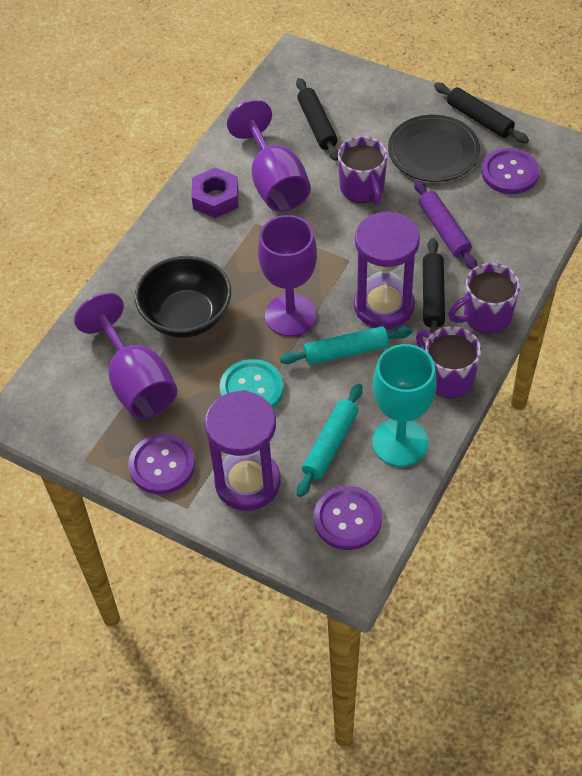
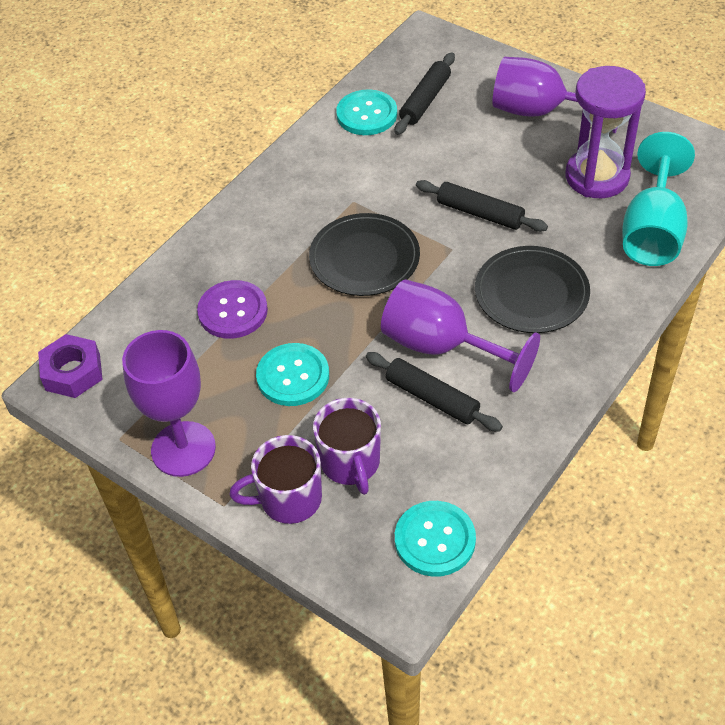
black bowl: [135,256,231,338] = 1 -> none = 0
black plate: [388,115,480,182] = 1 -> [309,213,420,296] [475,246,590,333] = 2
purple button: [128,434,195,494] [314,486,382,550] [481,148,539,194] = 3 -> [197,280,268,339] = 1
purple hourglass: [205,390,281,511] [354,211,420,329] = 2 -> [566,66,646,198] = 1
purple mug: [338,136,388,205] [416,326,481,398] [448,263,520,334] = 3 -> [229,435,322,524] [313,398,381,495] = 2
purple rolling pin: [414,180,477,269] = 1 -> none = 0
turquoise button: [220,359,284,408] = 1 -> [256,343,329,406] [336,89,397,135] [395,501,476,577] = 3
turquoise rolling pin: [280,326,412,365] [297,384,363,497] = 2 -> none = 0

